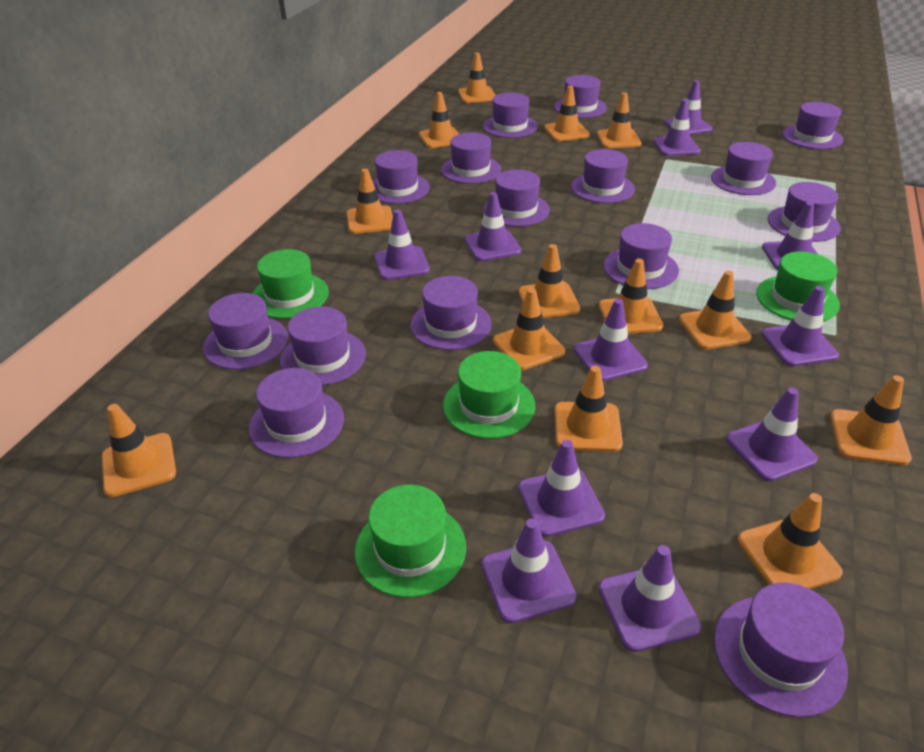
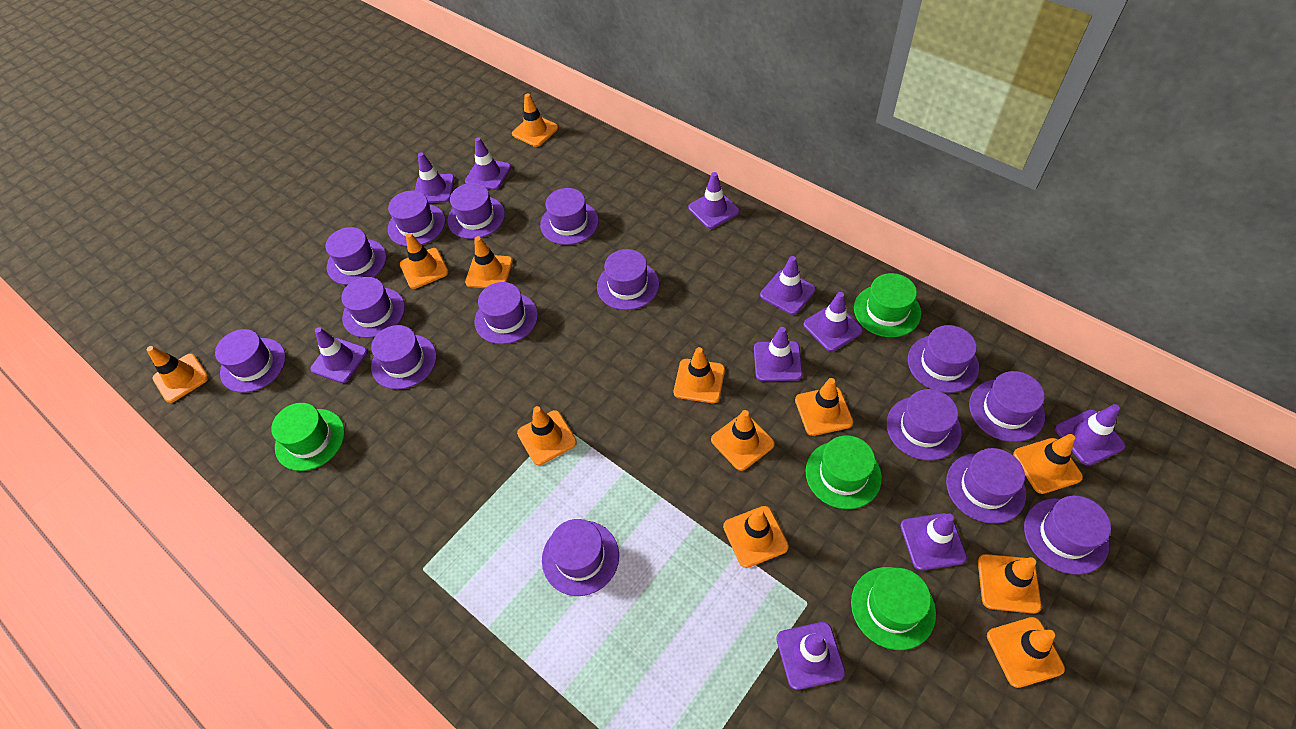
orange traffic cone: [102,404,176,497] [347,169,393,234] [419,92,459,148] [458,53,496,103] [493,288,565,370] [519,244,580,318] [544,86,590,141] [555,366,623,452] [597,92,641,148] [599,259,663,334] [679,271,752,349] [738,493,843,589] [830,375,911,465] = 13 -> [147,346,209,403] [400,233,448,289] [465,236,513,288] [512,93,558,147] [517,406,577,465] [674,347,725,403] [711,410,775,471] [723,506,789,568] [795,378,853,436] [978,554,1042,614] [987,617,1065,688] [1013,434,1083,494] = 12
purple traffic cone: [374,209,430,280] [465,192,521,261] [481,518,576,623] [518,440,605,537] [574,299,648,381] [598,545,701,652] [653,99,701,156] [664,80,713,135] [726,388,818,481] [762,202,818,270] [762,286,839,366] = 11 -> [311,327,368,383] [415,152,455,203] [465,137,511,190] [688,172,740,229] [754,327,803,381] [760,256,816,315] [776,622,845,690] [804,292,863,352] [900,513,967,571] [1055,404,1125,466] = 10

